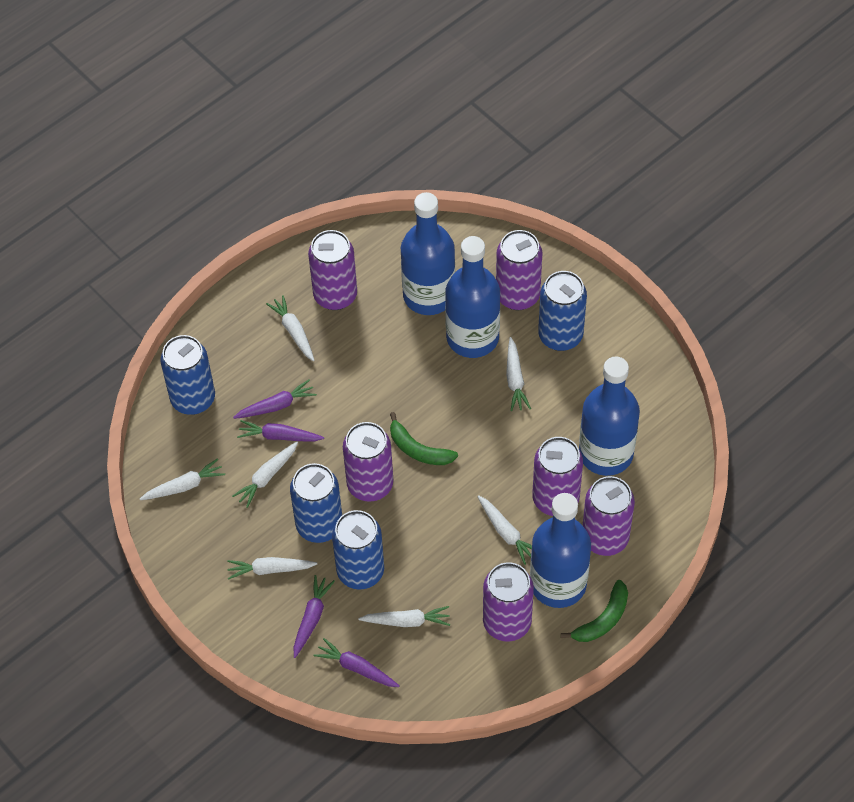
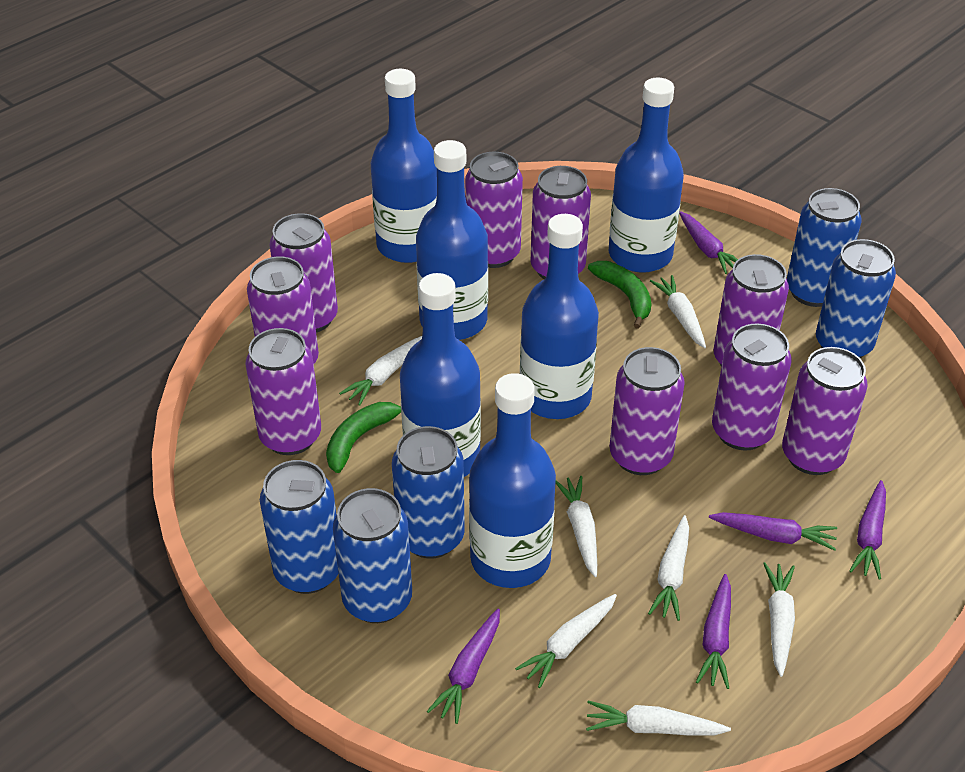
blue bottle: [401,192,455,315] [445,236,500,358] [530,493,591,608] [579,356,640,476] = 4 -> [371,69,437,263] [400,273,481,477] [416,140,488,340] [469,373,556,588] [520,214,599,419] [609,78,684,273] = 6
blue can: [160,335,215,415] [290,463,342,543] [332,510,384,590] [538,271,587,351] = 4 -> [260,460,338,594] [333,488,412,623] [392,426,465,559] [787,188,861,307] [816,239,896,358] = 5
purple can: [308,230,357,310] [343,422,393,502] [483,562,534,642] [496,230,543,310] [532,437,583,516] [582,476,635,556] = 6 -> [245,328,321,455] [247,257,319,364] [270,213,338,333] [465,152,523,268] [531,166,591,279] [610,347,685,475] [712,323,792,451] [714,254,789,367] [782,347,868,475] = 9
purple carrot: [233,380,317,419] [237,420,324,442] [293,575,335,658] [313,638,400,687] = 4 -> [427,609,500,724] [679,211,738,274] [696,574,731,689] [709,512,837,551] [849,480,886,580] = 5

